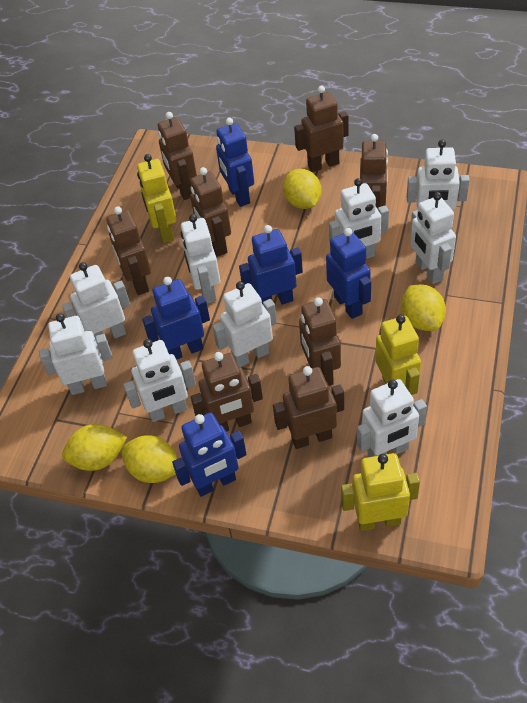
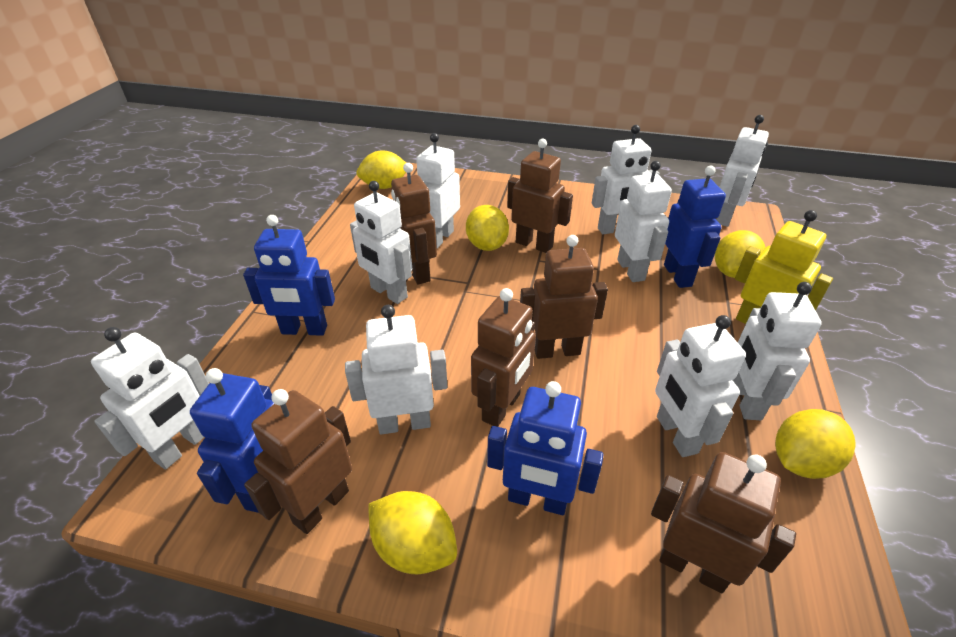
blue robot: [142,277,210,360] [172,412,247,497] [216,118,254,207] [239,225,303,305] [326,228,371,319] = 5 -> [190,368,274,513] [243,215,335,336] [487,381,604,515] [664,166,726,288] = 4
brown robot: [106,206,151,295] [158,112,197,200] [190,167,231,257] [191,352,263,432] [273,366,344,449] [294,86,348,172] [299,297,341,386] [360,134,388,209] = 8 -> [244,389,352,534] [391,163,437,285] [471,288,536,427] [507,139,573,253] [520,235,608,359] [651,452,796,593] = 6
yellow lemon: [62,424,127,471] [121,435,177,483] [283,169,321,209] [401,284,446,331] = 4 -> [356,150,406,189] [368,491,457,574] [466,205,509,251] [715,230,766,278] [775,409,856,479] = 5
yellow robot: [137,154,177,243] [341,453,420,531] [375,315,421,395] = 3 -> [735,210,833,324] = 1

